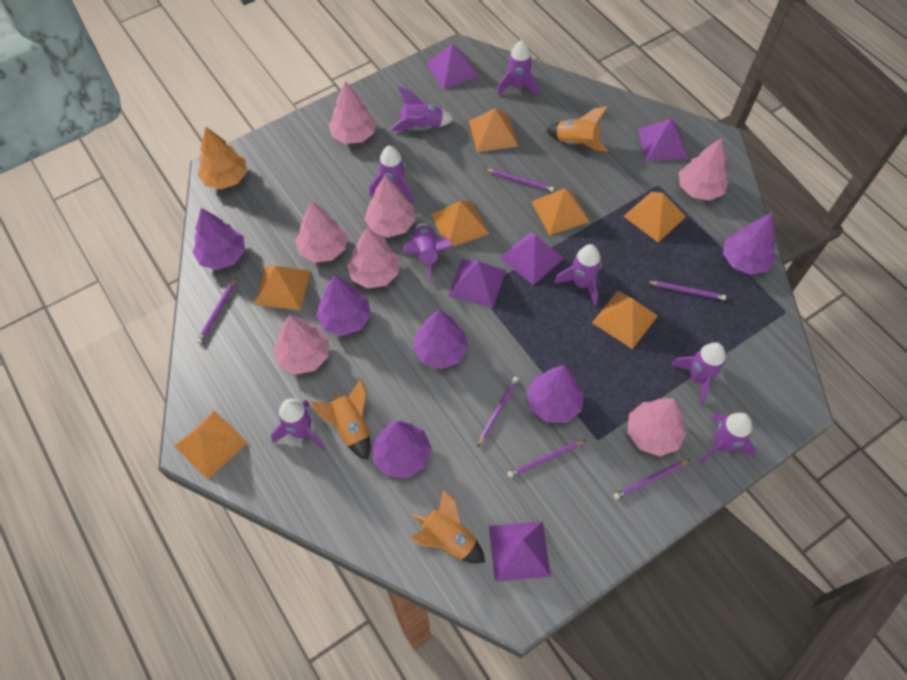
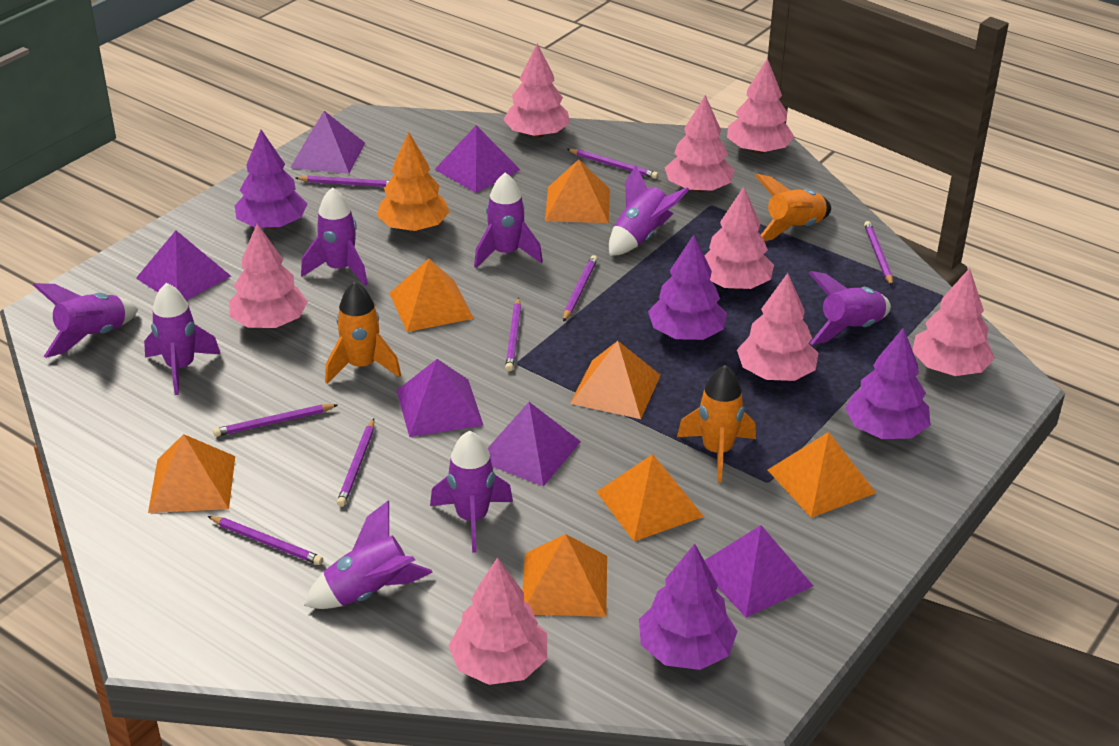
pink tree: [273,315,329,375] [295,201,347,263] [329,81,376,144] [347,227,399,288] [364,175,415,238] [627,398,686,456] [679,138,729,201] = 7 -> [229,223,308,328] [448,557,547,685] [503,44,570,138] [665,95,734,193] [705,187,774,289] [727,58,794,154] [737,273,818,381] [912,268,995,376] = 8
purple pencil: [196,277,237,344] [477,376,519,448] [485,169,554,192] [507,440,586,477] [614,459,691,500] [646,281,726,300] = 6 -> [208,516,323,565] [213,404,338,437] [296,175,390,187] [337,418,374,507] [505,297,521,372] [563,255,597,322] [567,149,658,179] [864,221,893,286] = 8
purple pyramid: [426,44,479,90] [448,259,506,308] [489,521,551,582] [500,231,564,285] [638,119,688,162] = 5 -> [136,231,231,300] [290,111,365,174] [396,359,483,437] [434,125,520,193] [487,402,581,486] [704,525,813,618] = 6
purple tree: [193,208,245,270] [316,275,371,336] [373,420,432,478] [413,309,468,369] [527,365,584,423] [723,213,776,275] = 6 -> [235,130,307,229] [639,544,738,670] [648,235,727,340] [845,327,930,439] = 4

